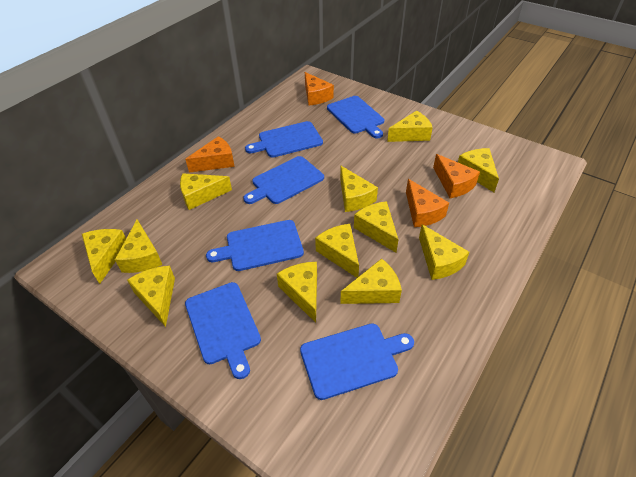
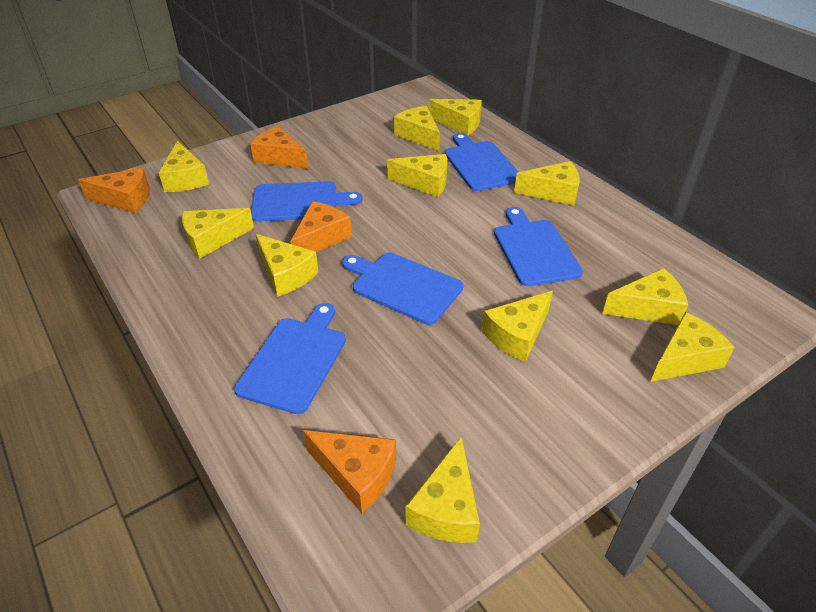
blue cutting board: [185,282,261,379] [206,220,304,271] [243,156,324,204] [245,121,323,158] [300,323,414,400] [327,96,384,139] = 6 -> [234,303,346,414] [251,181,362,222] [342,252,464,325] [445,133,519,191] [494,207,583,286] = 5
yellow cheese: [82,229,126,284] [115,219,162,273] [127,266,175,327] [180,173,232,210] [277,262,317,323] [315,224,359,278] [340,166,378,212] [340,258,402,304] [354,201,399,253] [387,111,433,142] [419,224,469,280] [458,148,499,192] = 12 -> [159,141,209,192] [182,208,254,259] [255,234,319,297] [387,154,447,197] [394,106,440,151] [406,436,480,543] [429,99,482,136] [482,291,553,362] [514,161,580,206] [602,268,688,325] [651,312,735,382] = 11

